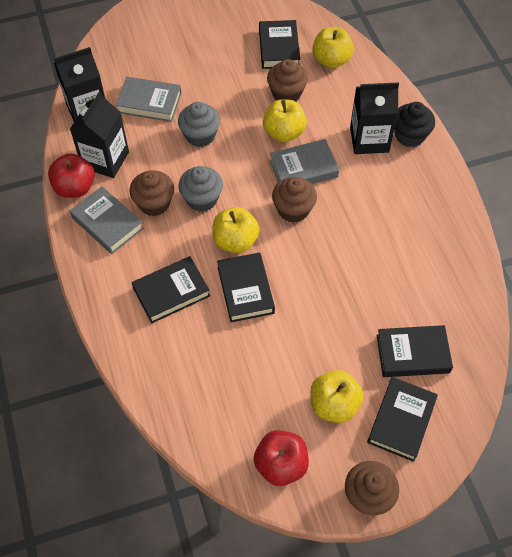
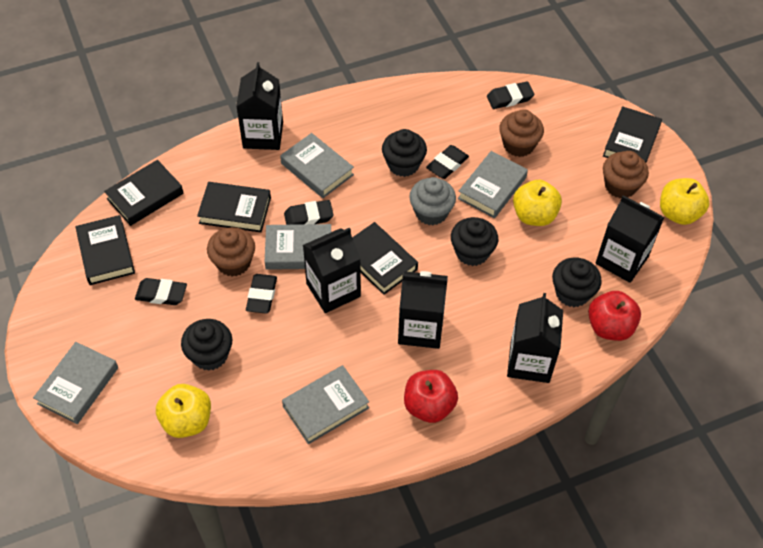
black carton: [54,47,105,122] [70,91,129,178] [350,82,399,154] = 3 -> [236,62,283,150] [303,228,361,313] [398,271,448,349] [507,293,563,383] [596,195,665,283] = 5
black cupcake: [394,102,435,147] = 1 -> [181,319,232,371] [382,129,427,177] [451,217,498,266] [552,258,602,307] = 4
black eraser: none = 0 -> [135,278,187,305] [246,274,277,314] [284,200,334,225] [426,145,469,179] [487,82,534,109] = 5
brown cupcake: [129,170,174,216] [267,59,308,102] [272,177,317,223] [345,461,399,515] = 4 -> [207,227,255,276] [499,109,544,157] [603,151,649,198] = 3
grey book: [70,186,144,254] [116,77,182,122] [269,139,339,184] = 3 -> [33,342,118,424] [265,224,332,270] [280,133,354,198] [282,365,369,444] [458,151,528,218] = 5
grey cupcake: [178,102,220,147] [178,166,223,212] = 2 -> [409,177,456,225] = 1
yellow apple: [212,207,260,253] [263,99,307,142] [310,370,363,423] [312,27,354,68] = 4 -> [156,384,211,438] [513,180,562,226] [660,178,709,225] = 3

